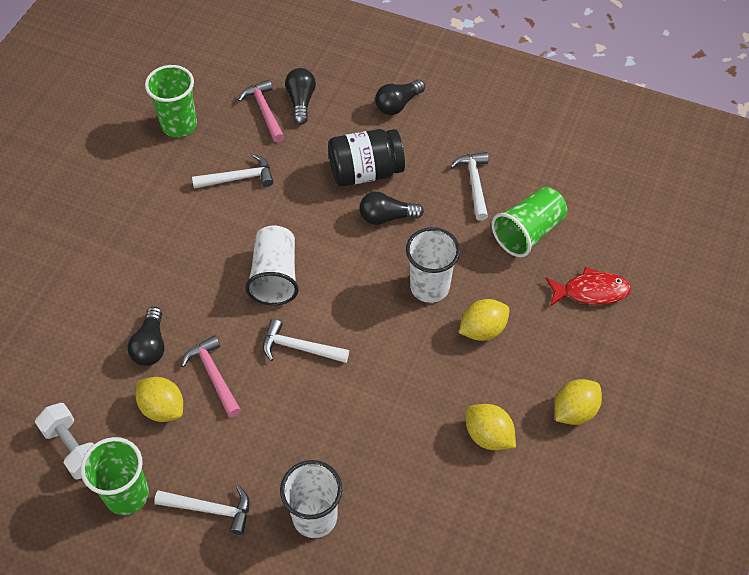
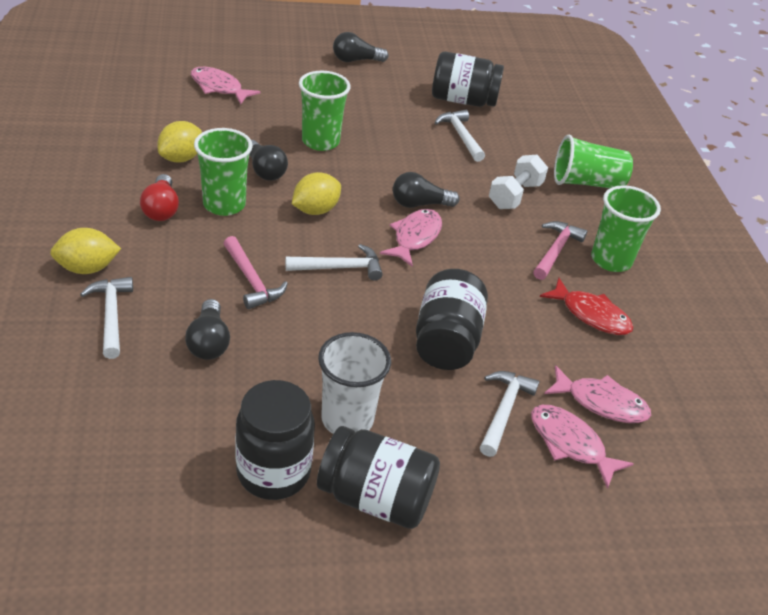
black jar: [328,129,405,186] = 1 -> [235,380,315,500] [317,426,440,529] [416,269,488,370] [432,52,504,107] = 4
green cup: [81,437,149,515] [145,65,197,137] [492,187,567,257] = 3 -> [194,128,253,216] [299,71,351,151] [554,135,633,188] [591,185,661,272] = 4
pink fish: none = 0 -> [191,67,261,105] [380,209,442,267] [531,405,634,489] [544,365,651,423] = 4
red light bulb: none = 0 -> [140,174,179,221] = 1
white cup: [245,226,299,305] [280,460,342,538] [406,227,460,303] = 3 -> [318,332,391,434] = 1
yellow lemon: [136,377,183,422] [459,299,510,341] [466,404,516,450] [555,379,602,425] = 4 -> [50,228,121,274] [157,121,202,163] [292,172,341,215] = 3

